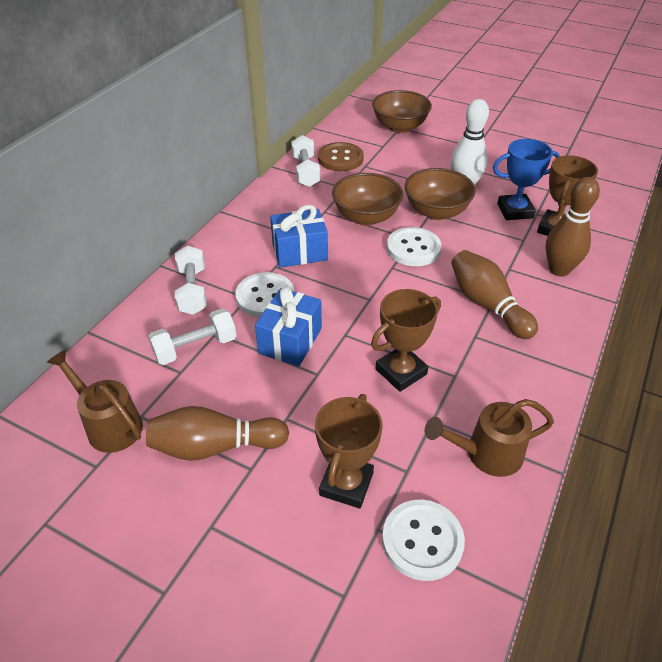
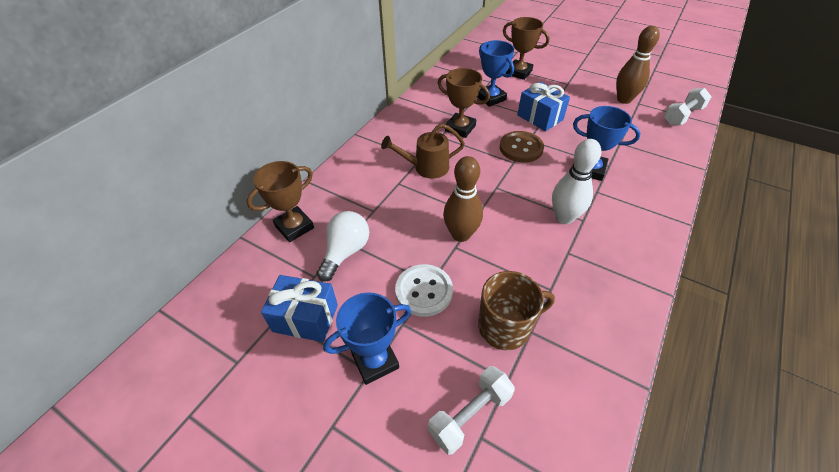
blue trophy: [493,139,560,220] = 1 -> [323,292,411,385] [477,40,514,107] [573,106,641,181] = 3
brown bowl: [332,173,403,225] [372,90,432,133] [405,168,476,220] = 3 -> none = 0
brown bowling pin: [146,406,289,461] [451,250,538,339] [546,177,600,277] = 3 -> [443,156,483,242] [616,26,660,104] = 2
brown mug: none = 0 -> [478,271,555,350] = 1
brown watering can: [47,350,143,453] [425,399,554,477] = 2 -> [381,123,465,179] = 1
white button: [235,272,294,317] [382,500,465,581] [387,227,441,266] = 3 -> [395,264,453,317] = 1
white dumbbell: [148,309,237,365] [175,246,207,315] [291,135,320,187] = 3 -> [428,366,515,455] [664,88,711,125] = 2
white light bulb: none = 0 -> [316,211,369,282] = 1

